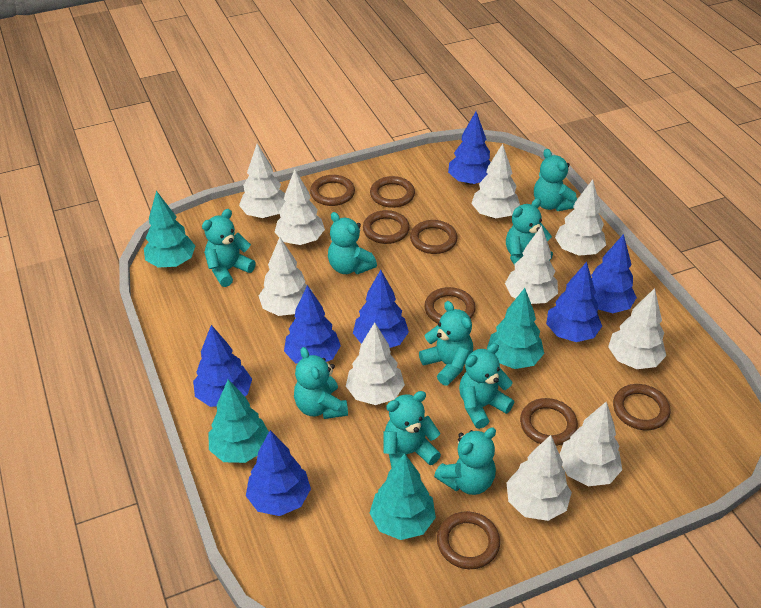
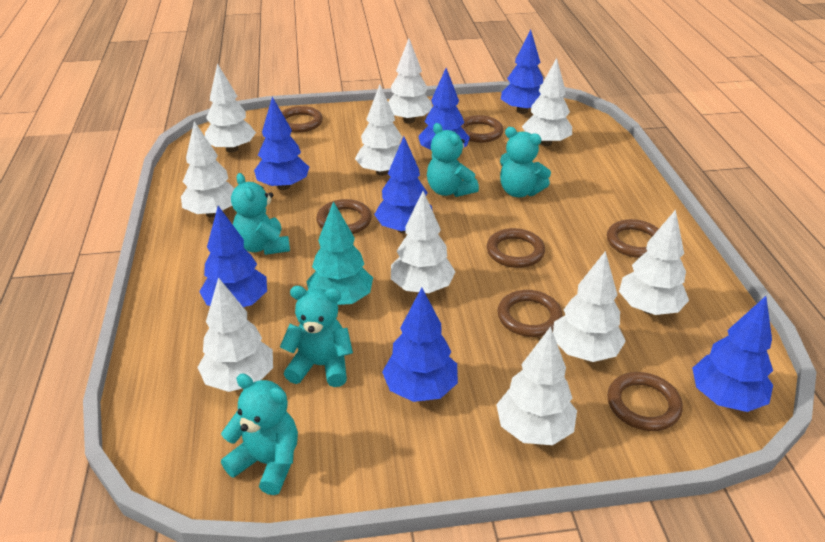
brown ring: [310,175,355,206] [363,210,410,244] [370,176,415,208] [410,220,457,254] [424,287,476,324] [437,511,500,569] [520,398,578,446] [613,384,670,430] = 8 -> [282,106,323,133] [316,199,372,234] [461,115,503,143] [487,228,545,268] [497,290,562,337] [607,219,658,258] [607,372,683,431] = 7
turquoise teddy bear: [202,209,256,287] [294,347,348,419] [328,212,377,274] [383,391,441,468] [419,301,473,386] [434,428,496,495] [459,343,514,429] [506,198,553,266] [534,149,577,211] = 9 -> [221,374,298,495] [231,173,290,255] [280,286,353,387] [427,123,479,197] [500,127,551,197] = 5
turquoise tree: [144,191,195,268] [208,380,269,463] [370,453,436,540] [487,288,544,369] = 4 -> [306,201,373,305] = 1

